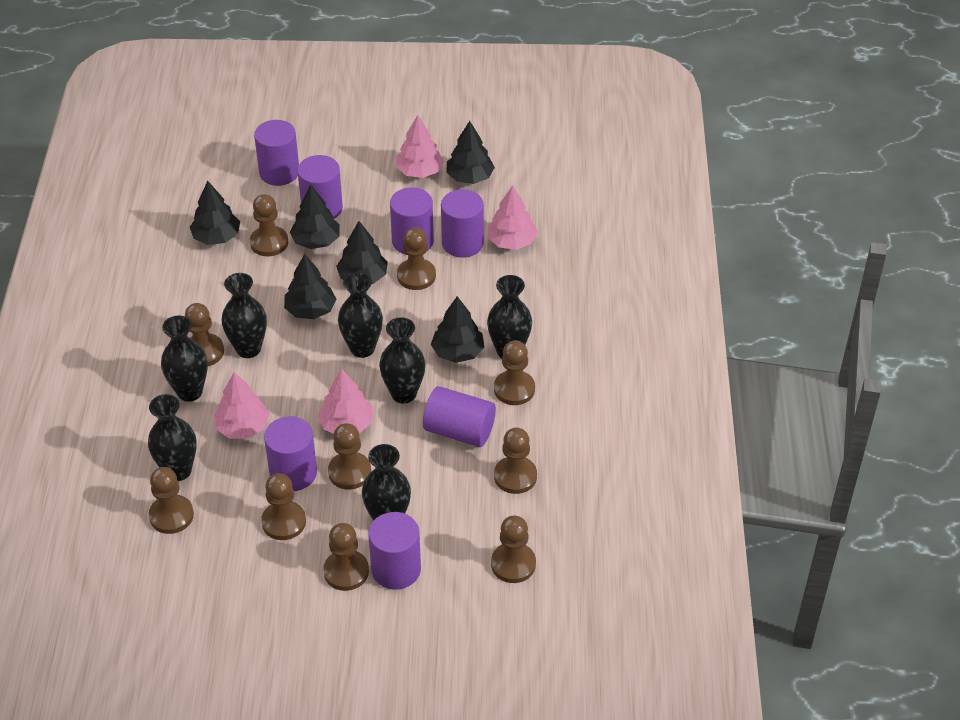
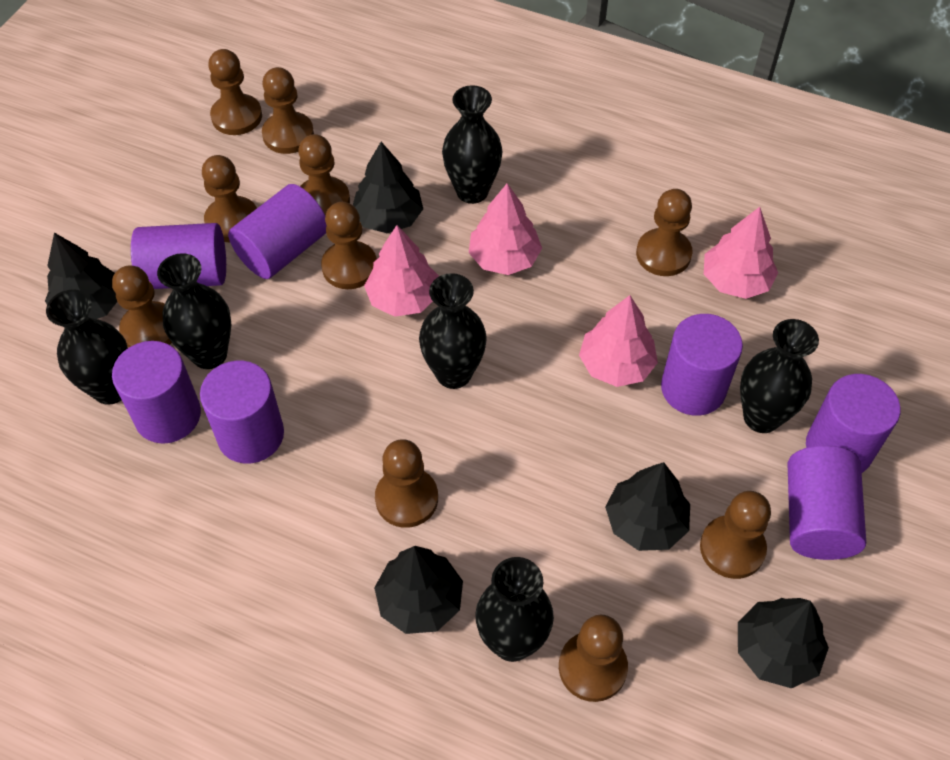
black tree: [190,181,240,245] [284,254,336,319] [290,185,340,249] [336,221,388,284] [431,296,484,363] [446,121,495,184] = 6 -> [45,233,117,319] [353,142,423,233] [374,546,463,634] [605,462,690,551] [738,598,829,688] = 5
black vase: [148,394,197,481] [161,316,208,402] [222,273,267,358] [338,272,383,358] [362,444,411,521] [379,317,426,404] [487,275,532,358] = 7 -> [46,289,128,405] [157,253,231,369] [419,273,487,389] [442,85,503,204] [475,557,554,662] [740,319,819,433] = 6

